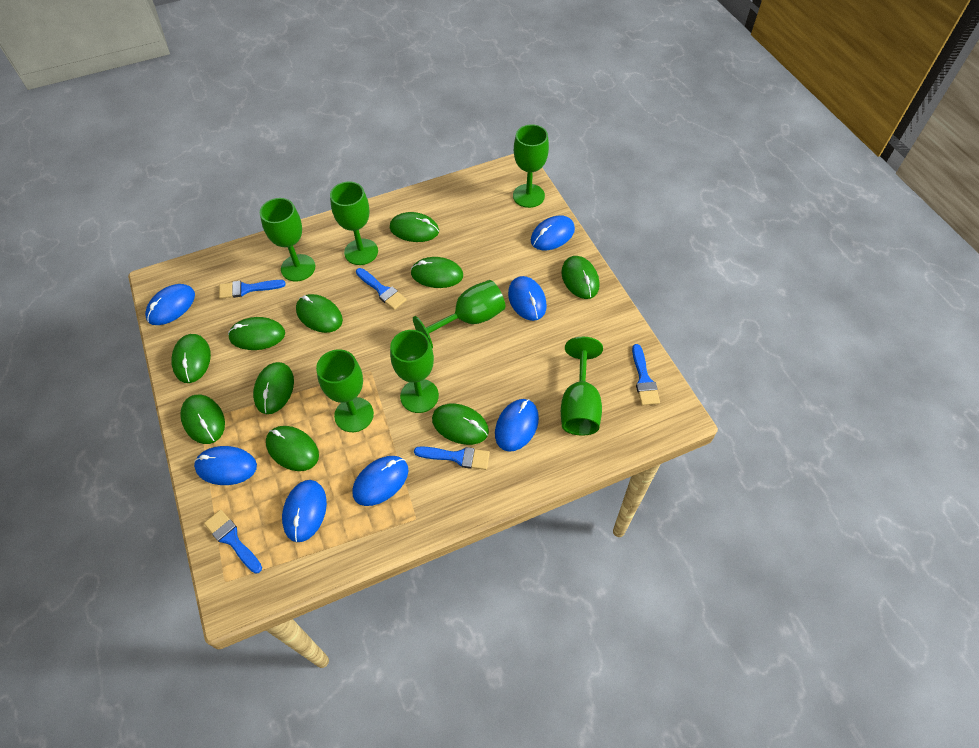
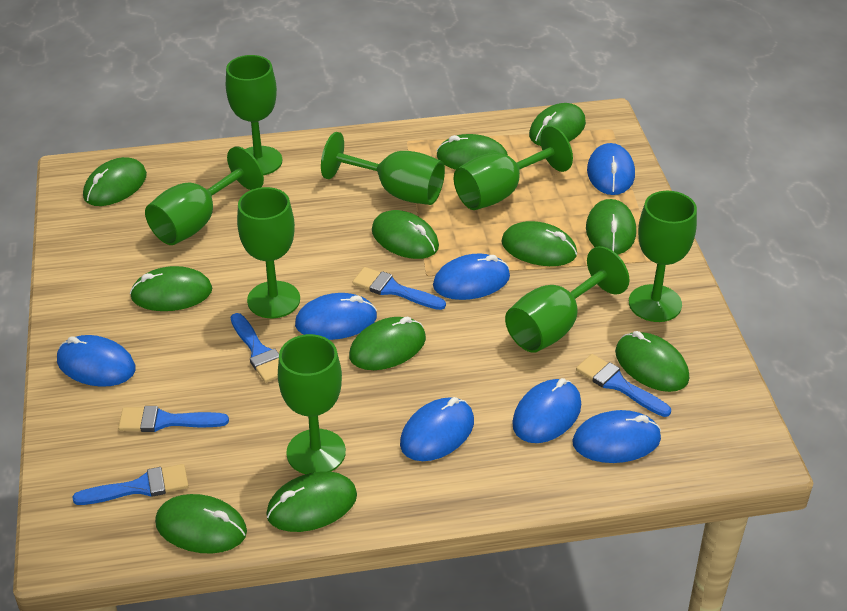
green goblet: [260,198,315,282] [316,349,374,432] [330,181,378,265] [390,330,439,413] [413,280,505,349] [513,124,549,208] [561,337,603,435] = 7 -> [145,147,264,245] [226,55,282,175] [237,187,300,318] [278,334,346,474] [321,132,445,205] [454,126,573,210] [505,246,629,353] [629,191,697,322] = 8
green mouse: [172,334,211,383] [180,395,225,444] [228,317,285,350] [253,362,294,414] [266,426,319,471] [296,294,343,333] [390,212,439,242] [411,257,463,288] [432,403,489,445] [561,256,600,299] = 10 -> [83,157,147,206] [130,266,212,311] [155,494,247,554] [266,471,357,532] [349,316,426,370] [372,210,439,259] [436,134,508,170] [501,221,577,266] [529,103,586,146] [586,199,636,255] [615,331,689,392] = 11

